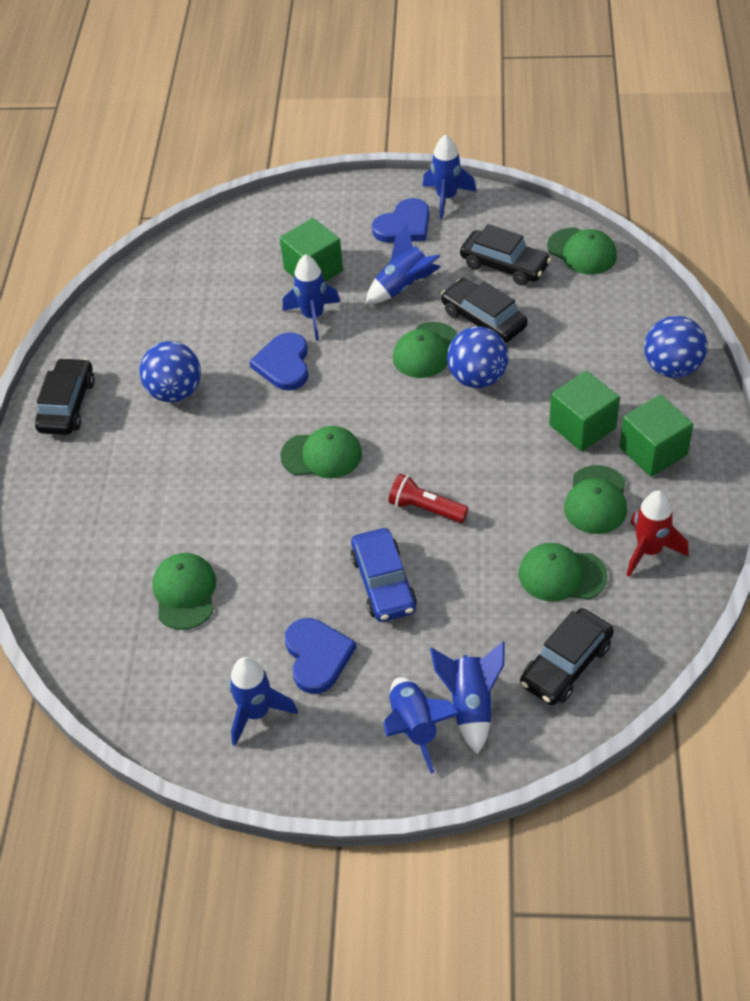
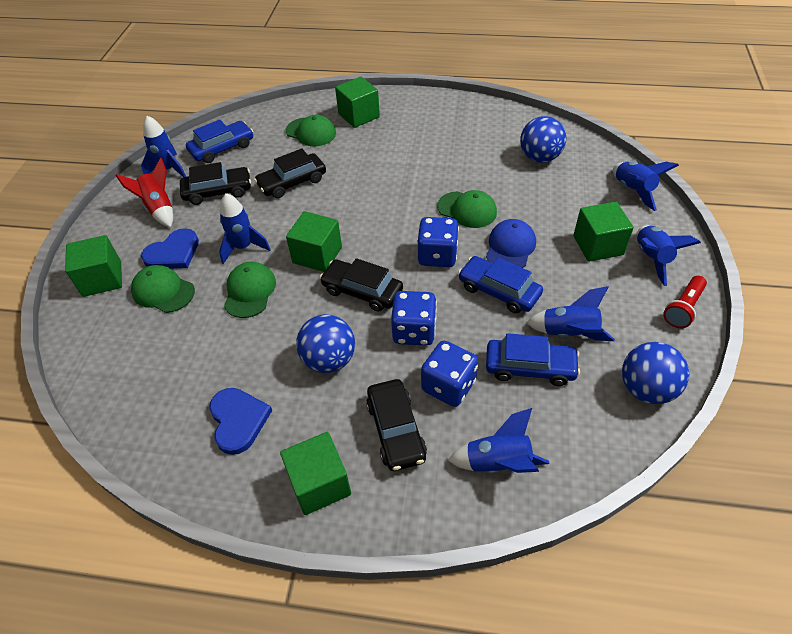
blue cap: none = 0 -> [486,219,536,268] = 1
blue car: [351,528,417,622] = 1 -> [186,119,253,163] [458,256,543,314] [486,333,580,386] = 3
blue dice: none = 0 -> [391,291,437,346] [417,217,459,267] [421,340,478,407] = 3
blue heart: [249,332,309,390] [285,618,356,694] [372,198,430,243] = 3 -> [141,228,199,269] [209,388,272,455] = 2
green cap: [152,553,216,630] [280,426,362,478] [393,322,457,378] [519,543,608,601] [547,228,617,274] [564,465,627,534] = 6 -> [131,265,195,313] [224,262,276,318] [286,115,336,146] [437,190,497,228] = 4
green cube: [280,218,343,282] [549,370,620,451] [619,395,693,477] = 3 -> [65,235,122,297] [280,432,351,515] [286,211,342,272] [335,76,380,128] [573,202,634,262] = 5

